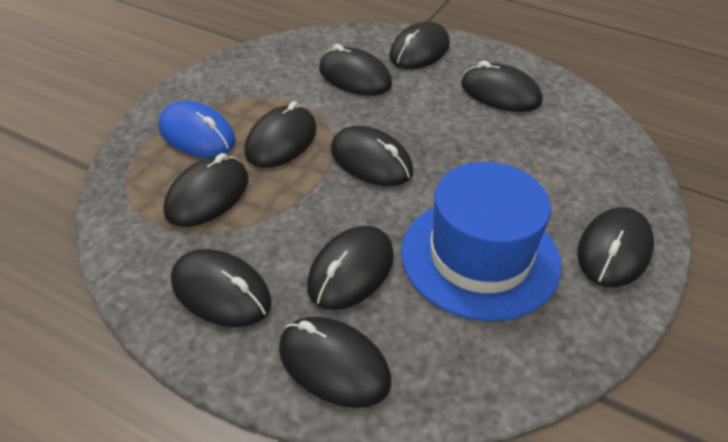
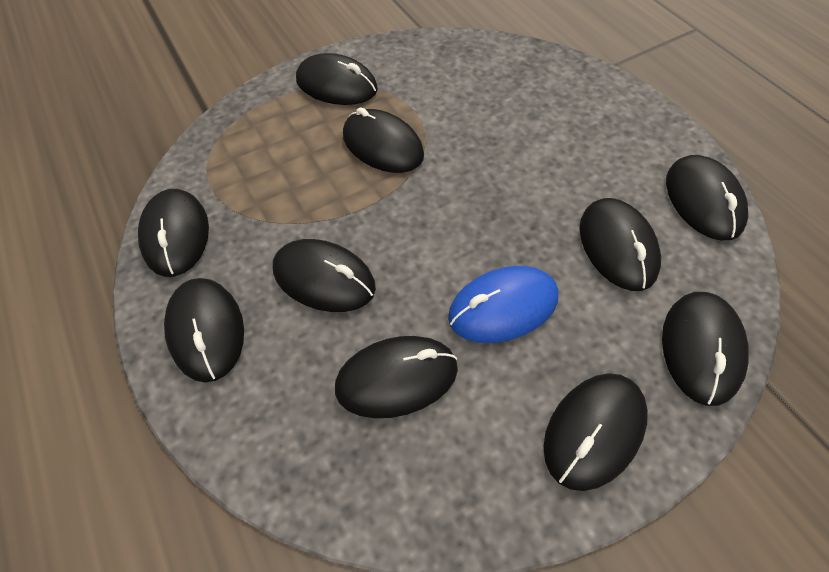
blue hat: [401,162,561,321] = 1 -> none = 0

